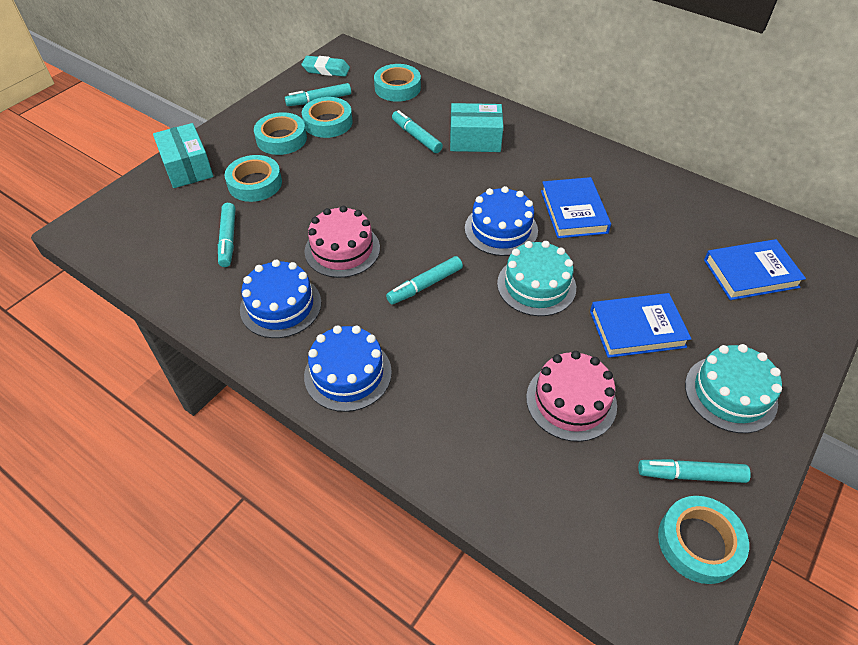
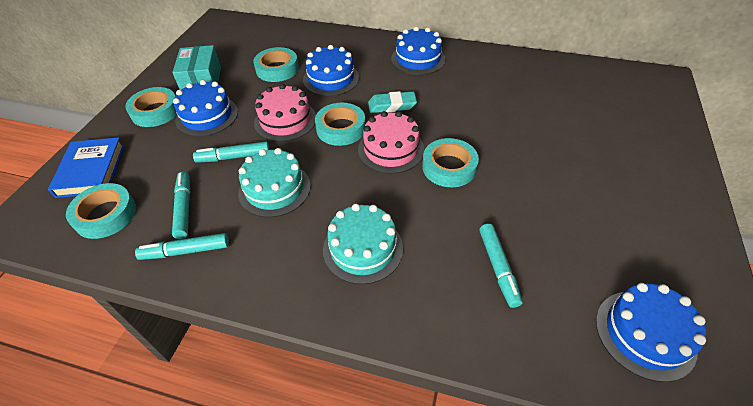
blue book: [541,177,611,238] [590,293,691,358] [704,239,806,300] = 3 -> [48,137,125,198] = 1
blue cake: [240,260,321,338] [304,325,392,412] [465,186,538,256] = 3 -> [173,80,238,137] [303,45,359,96] [391,27,445,75] [596,283,706,382] = 4
turquoise box: [153,123,213,188] [450,103,503,152] = 2 -> [172,45,221,90] = 1
turquoise marker: [218,203,236,267] [285,83,351,106] [386,256,463,305] [392,110,443,153] [638,459,751,483] = 5 -> [135,233,229,260] [172,172,190,239] [193,141,269,163] [479,224,523,308] = 4

